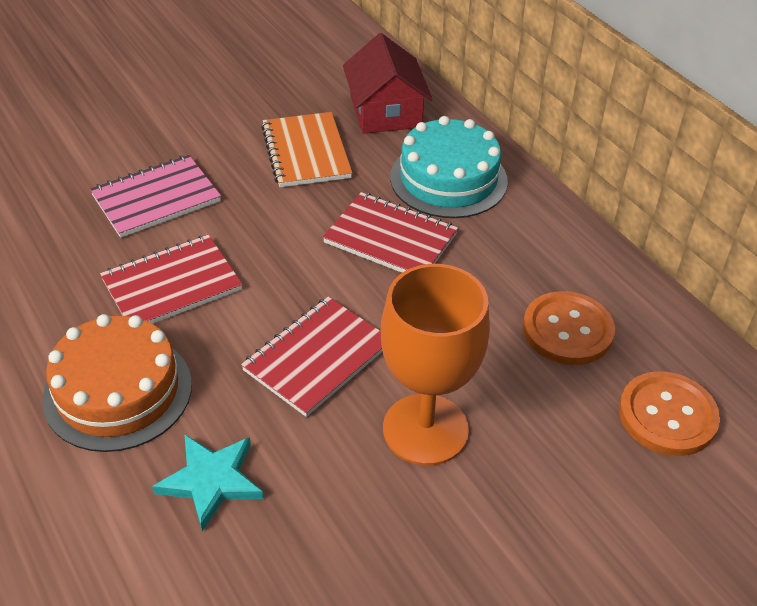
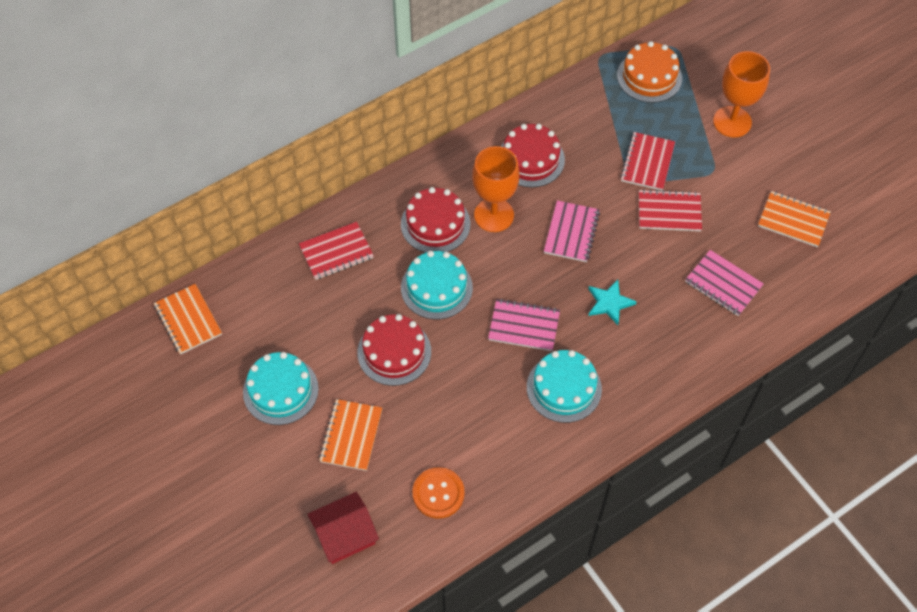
orange button: [523,291,615,365] [619,371,720,456] = 2 -> [412,467,465,519] = 1
orange goblet: [381,264,490,465] = 1 -> [472,146,520,232] [713,51,770,138] = 2
orange notebook: [261,112,352,187] = 1 -> [153,284,222,354] [319,399,382,471] [758,191,831,247] = 3
pink notebook: [90,155,221,238] = 1 -> [488,299,560,351] [544,200,600,262] [685,250,764,316] = 3
red cake: none = 0 -> [357,314,431,386] [401,187,471,253] [501,124,565,187] = 3
turquoise cake: [390,116,508,218] = 1 -> [243,352,319,425] [401,251,473,319] [527,350,602,423] = 3

